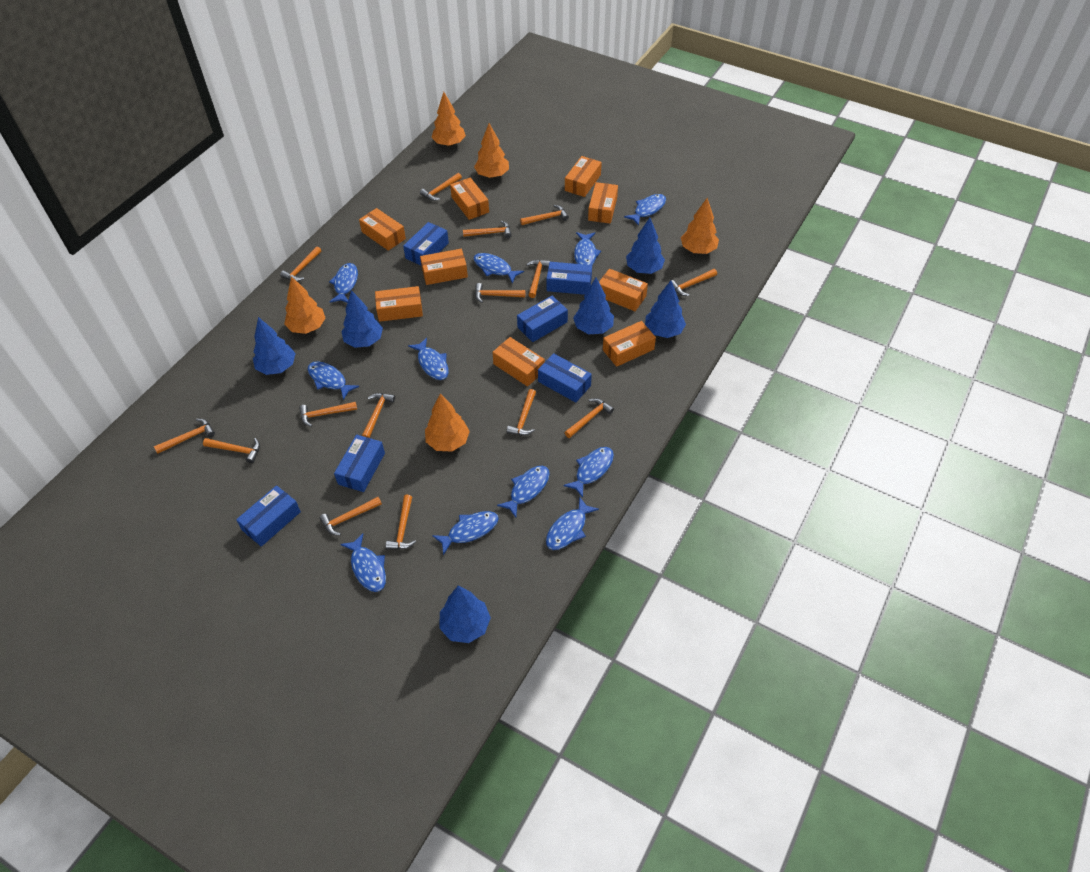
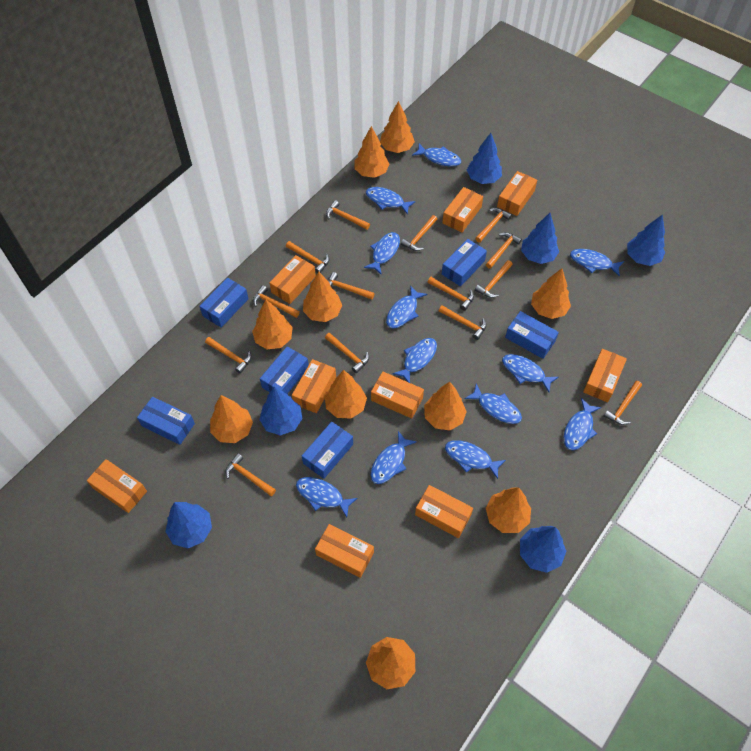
blue fish: [308,361,359,400] [329,263,358,303] [340,533,386,592] [408,338,449,380] [432,511,499,555] [474,253,524,284] [497,466,550,517] [546,496,599,550] [563,447,614,498] [574,232,601,265] [624,194,666,226] = 11 -> [296,477,358,517] [364,232,400,275] [366,187,416,215] [370,431,416,484] [386,285,427,329] [392,338,437,383] [412,143,461,167] [445,440,506,479] [465,383,522,424] [502,354,559,392] [564,398,601,450] [570,249,624,277] = 12
orange hammer: [154,419,215,454] [203,438,260,463] [280,247,322,282] [299,402,357,427] [319,497,382,535] [362,393,395,438] [386,495,416,549] [420,173,462,201] [463,221,512,238] [475,283,525,303] [507,389,536,435] [520,205,569,225] [526,260,550,298] [564,398,614,438] [671,269,717,296] = 15 -> [205,337,252,374] [225,453,276,496] [253,285,300,318] [286,241,330,273] [325,333,369,373] [326,200,370,230] [329,272,375,300] [401,215,437,251] [428,277,474,311] [439,305,487,340] [475,208,512,243] [475,260,513,298] [486,232,522,269] [604,381,642,425] = 14
orange tree: [284,276,325,334] [425,394,470,451] [431,92,466,147] [474,123,509,178] [681,198,719,254] = 5 -> [210,395,253,443] [252,300,293,349] [303,272,342,322] [325,370,367,419] [355,126,390,178] [366,637,415,689] [380,101,415,153] [424,382,467,431] [486,487,531,533] [531,268,571,319] = 10

